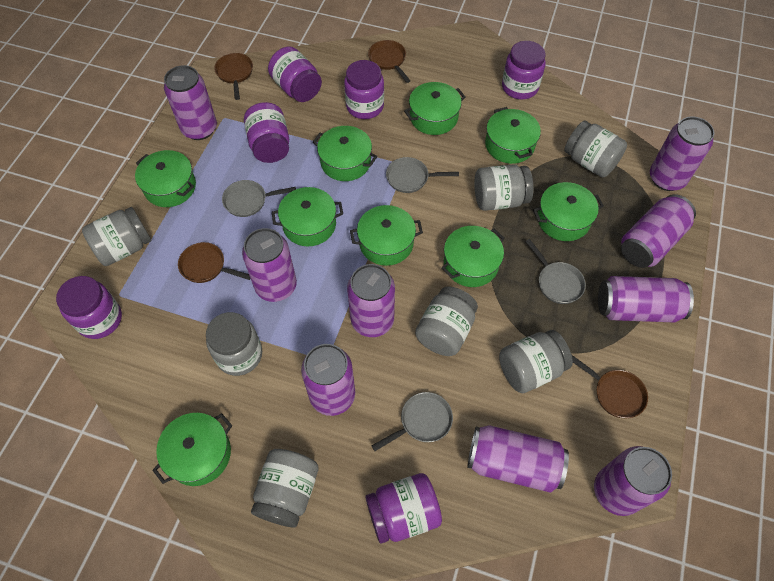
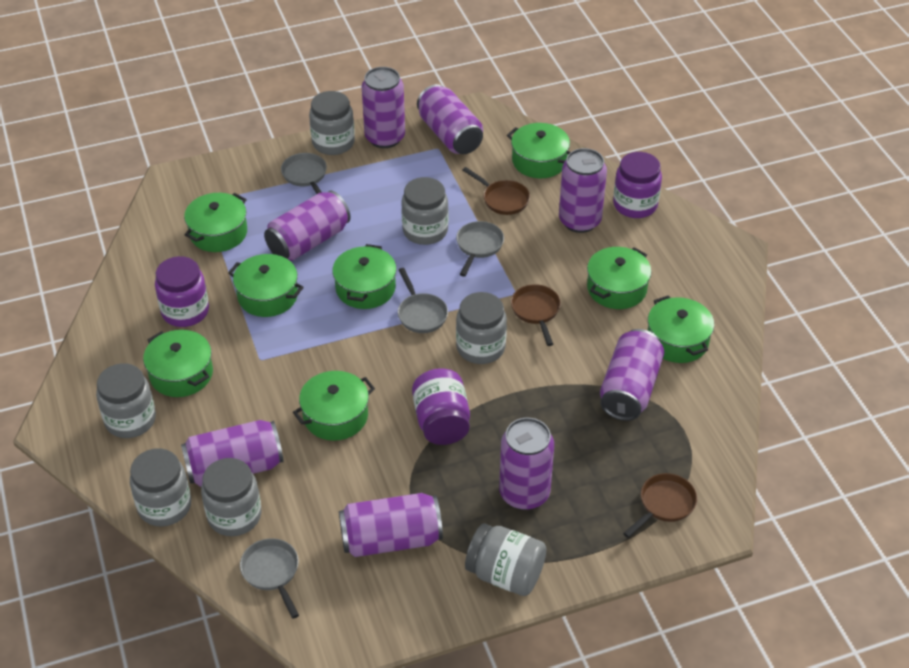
brown pan: [178,242,250,283] [214,53,253,100] [368,40,410,83] [572,355,648,418] = 4 -> [463,167,530,215] [511,284,561,346] [623,473,697,538] = 3
green pot: [135,150,196,207] [152,413,232,486] [272,187,343,247] [313,126,377,181] [350,205,423,266] [404,82,465,135] [441,226,505,287] [485,107,541,164] [533,182,604,241] = 9 -> [143,330,213,397] [184,193,247,252] [228,254,304,317] [293,371,375,441] [332,244,397,309] [507,123,570,178] [587,247,651,309] [648,296,714,363] = 8
purple can: [164,65,217,140] [242,228,297,302] [301,344,355,416] [347,264,395,337] [467,425,569,493] [594,446,672,516] [598,276,694,322] [621,194,696,268] [650,116,714,191] = 9 -> [181,420,283,487] [264,190,351,261] [339,493,443,557] [362,67,405,148] [417,84,483,154] [499,418,554,510] [559,148,607,233] [600,329,664,421] = 8
purple jar: [56,276,122,339] [244,102,289,163] [268,46,322,102] [344,60,384,119] [365,473,442,544] [502,41,546,99] = 6 -> [155,256,209,327] [412,368,470,445] [613,152,662,218] = 3

